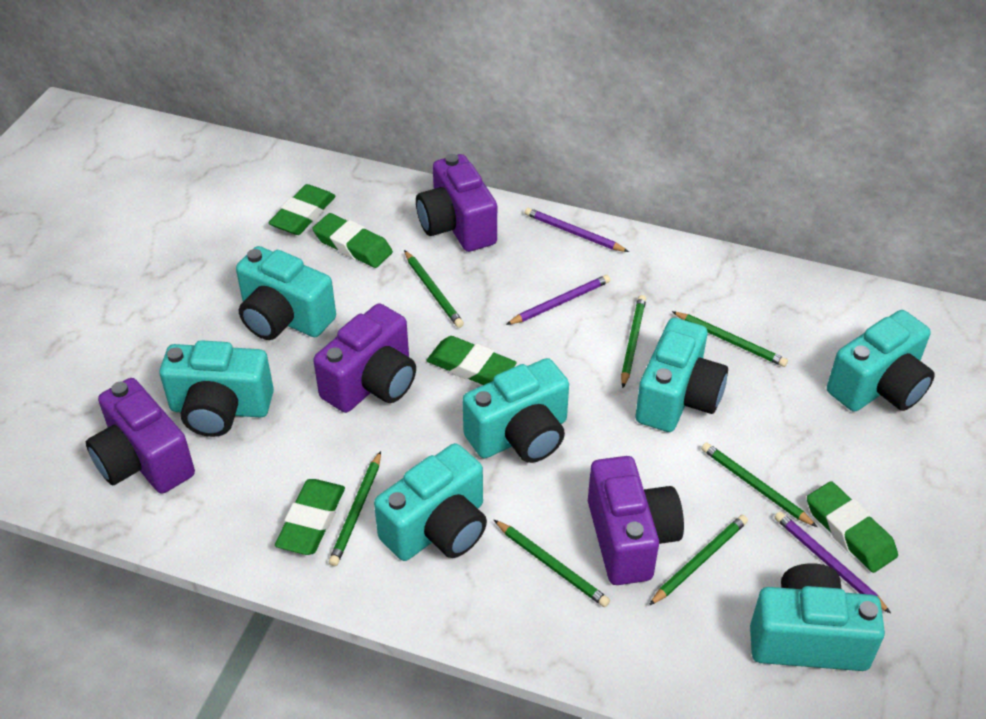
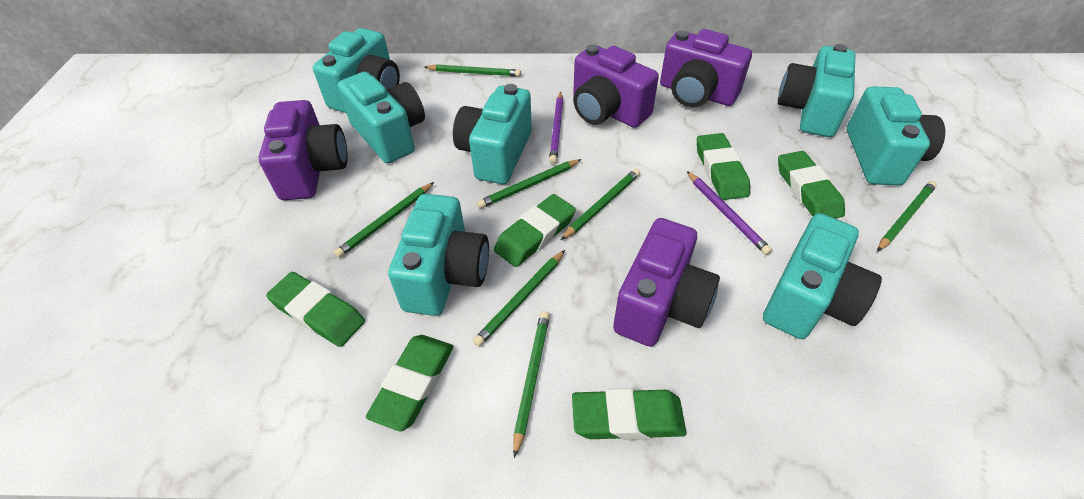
green eraser: [268,184,336,235] [275,479,345,555] [312,213,393,268] [426,336,517,385] [807,481,898,573] = 5 -> [266,272,365,347] [366,335,454,431] [494,194,576,267] [572,388,687,440] [697,133,750,200] [778,151,845,219] = 6
purple pencil: [506,275,610,325] [525,208,629,252] [775,512,891,614] = 3 -> [549,92,563,164] [687,171,772,255] = 2

